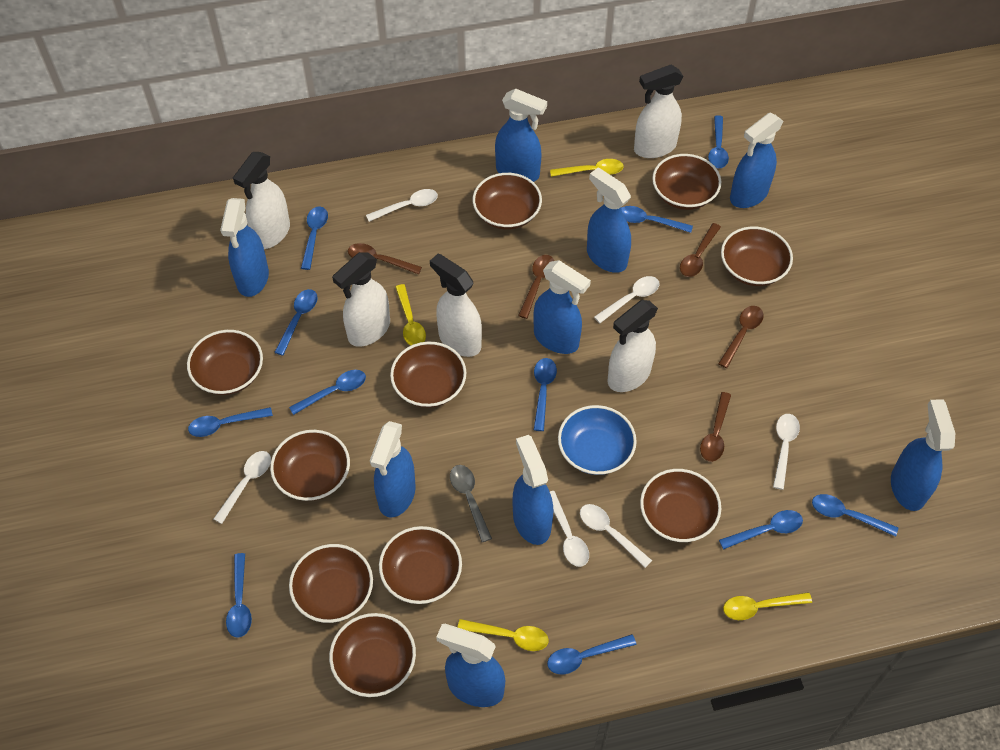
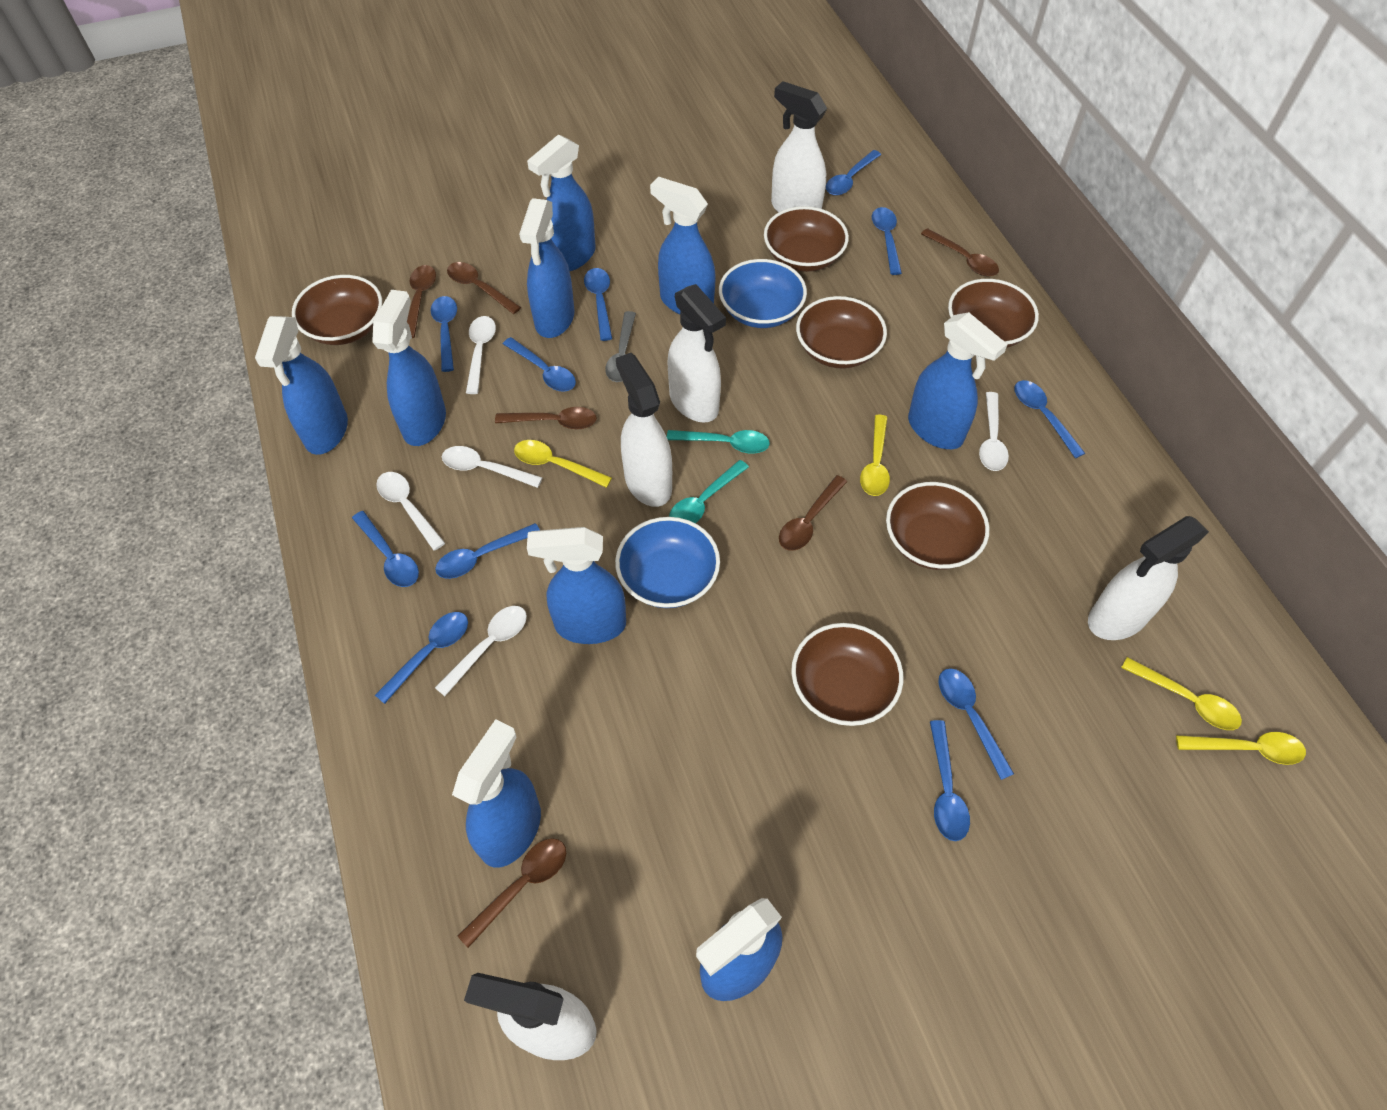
blue bowl: [558,405,637,475] = 1 -> [615,517,720,608] [719,259,807,328] = 2
brown bowl: [187,330,263,395] [270,430,350,501] [289,544,373,623] [329,613,416,697] [379,526,462,604] [390,342,466,408] [473,173,542,230] [640,469,721,542] [652,154,721,210] [721,226,793,286] = 10 -> [292,275,382,345] [764,206,849,272] [791,623,903,726] [796,296,887,368] [886,482,989,570] [948,279,1039,348] = 6
brown spoon: [348,243,422,274] [518,255,554,319] [680,223,721,277] [700,392,731,462] [718,306,764,368] = 5 -> [407,265,436,338] [447,262,521,314] [458,838,566,948] [495,407,597,429] [779,475,847,550] [921,228,999,277] = 6
turquoise spoon: none = 0 -> [667,430,770,454] [669,460,749,523] = 2
white spoon: [214,451,271,524] [366,189,438,222] [550,491,589,567] [580,504,652,568] [594,276,660,323] [773,414,800,490] = 6 -> [376,472,445,551] [435,606,527,696] [442,446,543,488] [466,316,496,394] [979,392,1009,471] = 5

